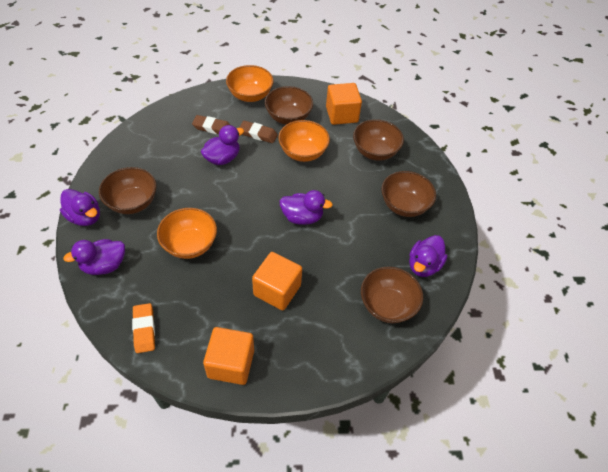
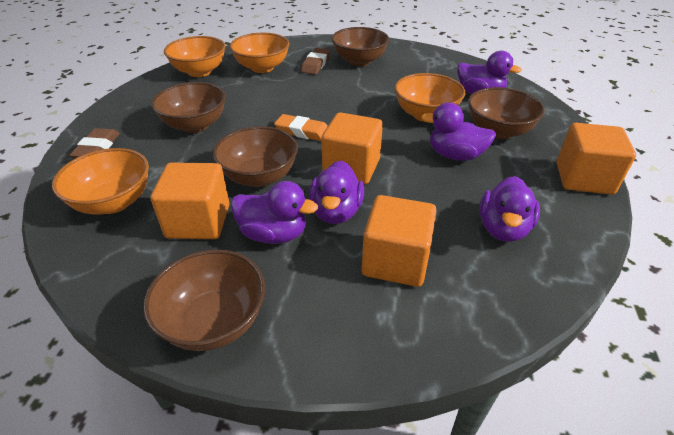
orange bowl: [157,208,217,259] [226,65,274,102] [278,120,330,162] = 3 -> [52,148,149,215] [164,36,225,77] [230,33,289,73] [395,73,465,122] = 4
orange cube: [203,327,254,385] [252,252,302,311] [326,83,362,125] = 3 -> [151,163,230,239] [321,112,383,184] [362,195,437,287] [557,123,636,195] = 4

